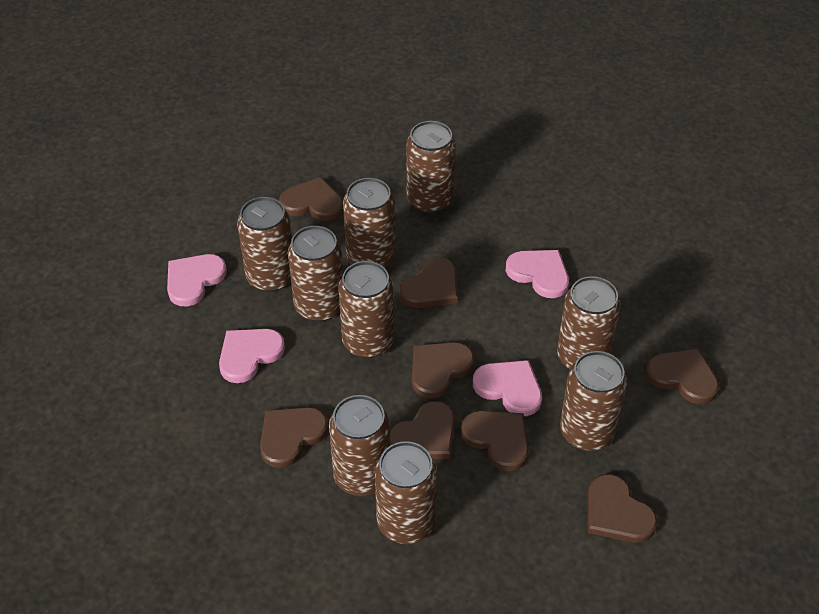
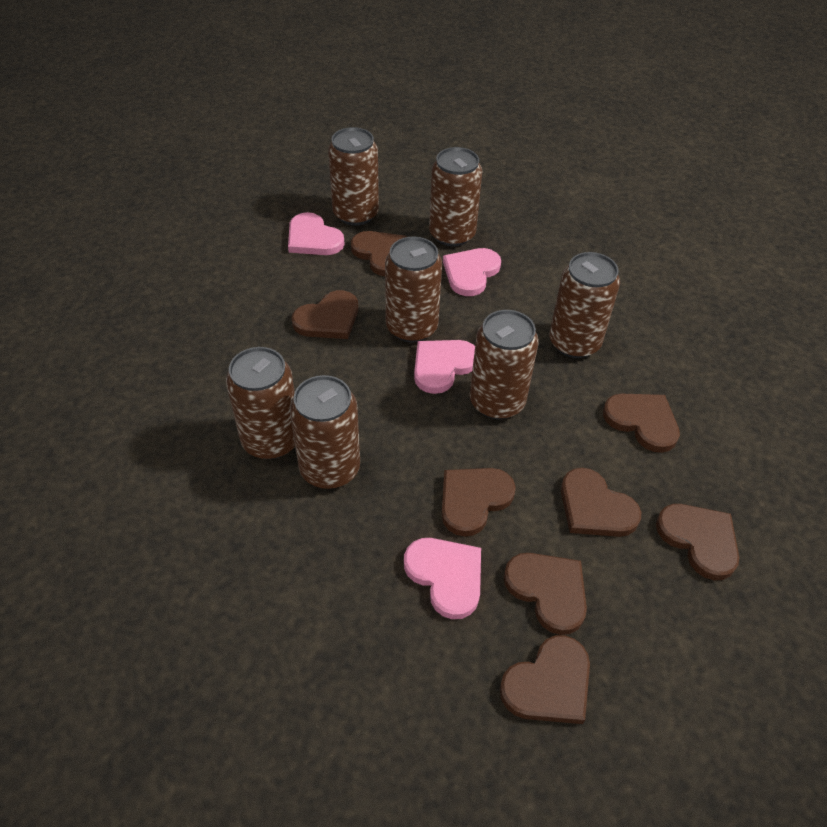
brown can: [237,197,292,292] [288,226,343,322] [329,395,390,496] [338,261,394,358] [343,178,395,268] [375,441,437,544] [406,121,456,213] [557,276,621,369] [560,351,627,451] = 9 -> [226,347,295,459] [290,375,360,489] [328,127,379,226] [385,237,442,342] [429,147,482,247] [470,310,539,419] [549,252,620,358] = 7

